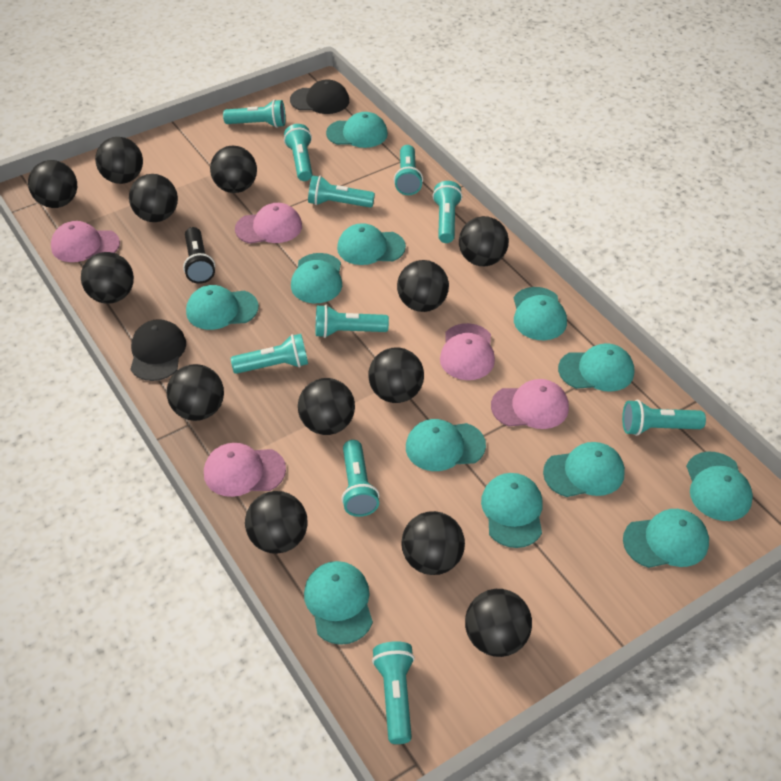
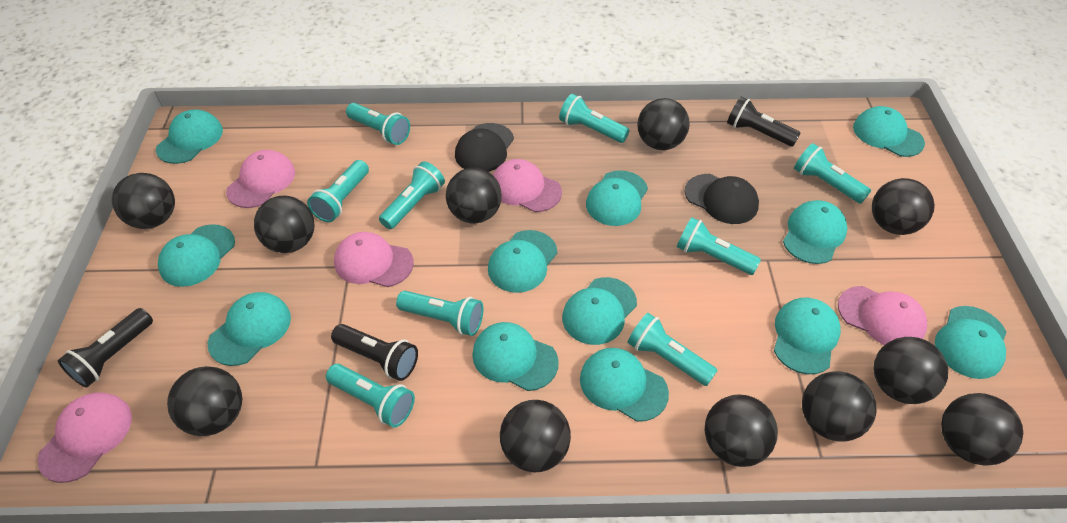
black ball: [28,160,77,208] [81,252,134,304] [95,137,143,184] [129,174,178,222] [167,364,224,421] [210,146,257,193] [245,491,308,554] [298,378,355,435] [368,348,424,403] [397,260,449,312] [402,511,465,575] [459,216,509,266] [465,589,532,657] = 13 -> [112,173,175,229] [167,366,242,436] [254,196,315,253] [446,168,502,224] [500,400,571,472] [637,98,690,150] [705,394,778,467] [802,371,876,442] [872,178,935,235] [873,337,948,404] [941,393,1023,466] = 11
black flashlight: [183,227,215,284] = 1 -> [58,308,153,388] [331,324,418,381] [727,97,801,147] = 3
turquoise flashlight: [223,99,286,128] [231,334,308,374] [284,124,312,181] [308,175,375,208] [316,305,389,338] [341,440,380,517] [372,641,415,744] [394,145,423,195] [433,181,462,243] [622,400,706,436] = 10 -> [307,160,369,222] [326,364,415,428] [346,103,410,145] [379,161,445,229] [396,291,484,336] [559,94,630,143] [628,313,718,386] [677,217,761,275] [794,143,871,204] = 9

